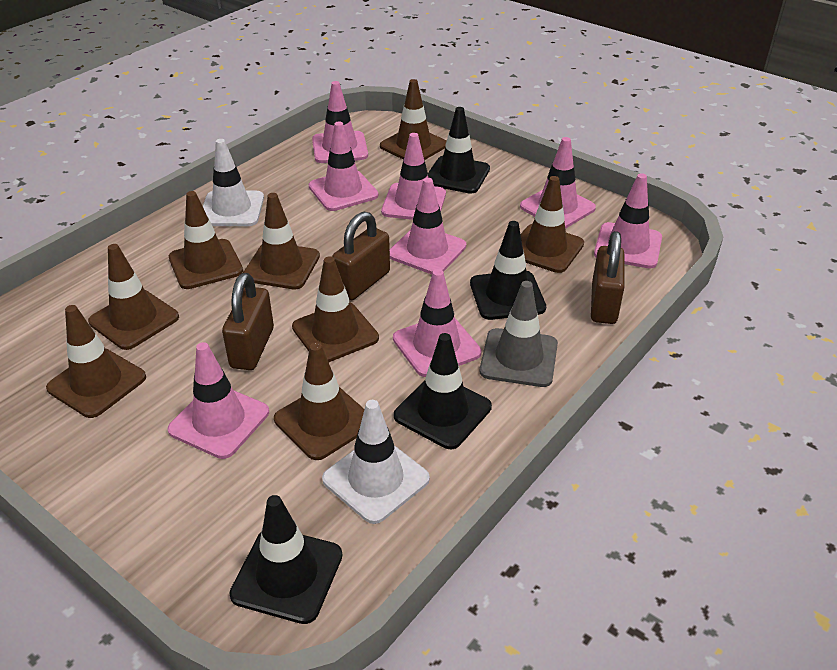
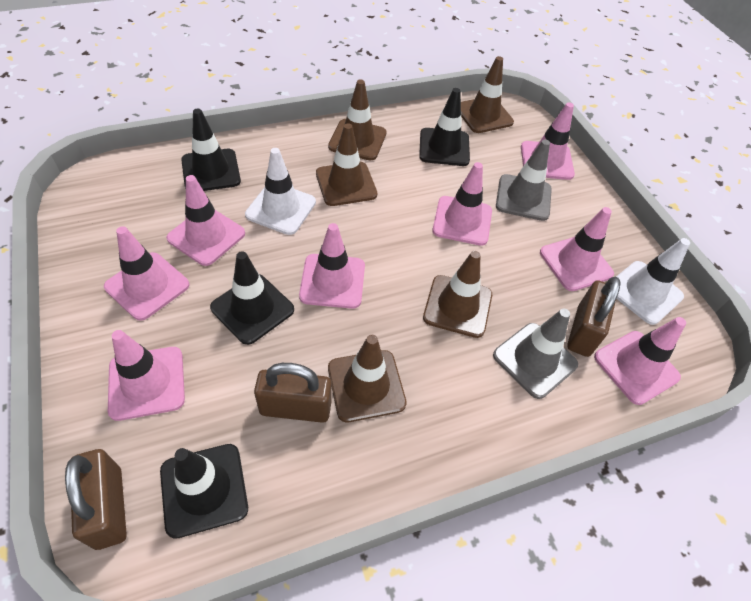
brown traffic cone: [46,305,146,418] [88,244,179,350] [169,191,243,289] [243,193,320,289] [274,342,364,460] [292,256,379,362] [380,79,447,160] [521,176,584,273] = 8 -> [316,123,377,206] [328,79,387,160] [328,335,407,422] [423,251,492,338] [461,56,514,133] = 5
grey traffic cone: [480,281,558,387] = 1 -> [493,308,578,399] [496,139,552,221] = 2

